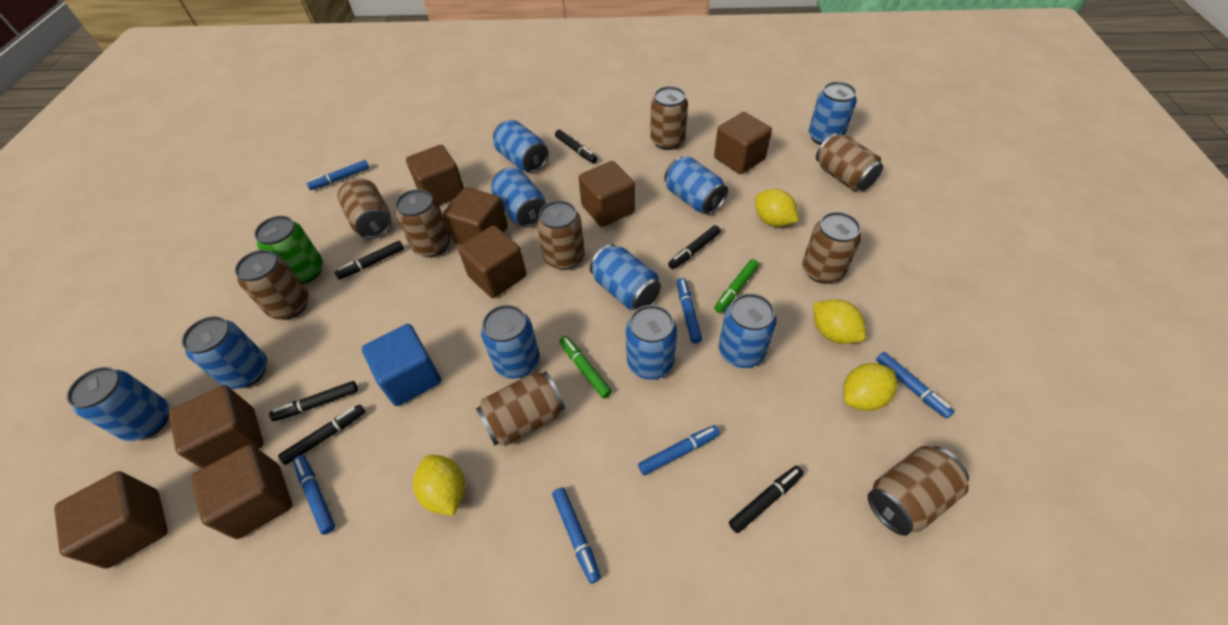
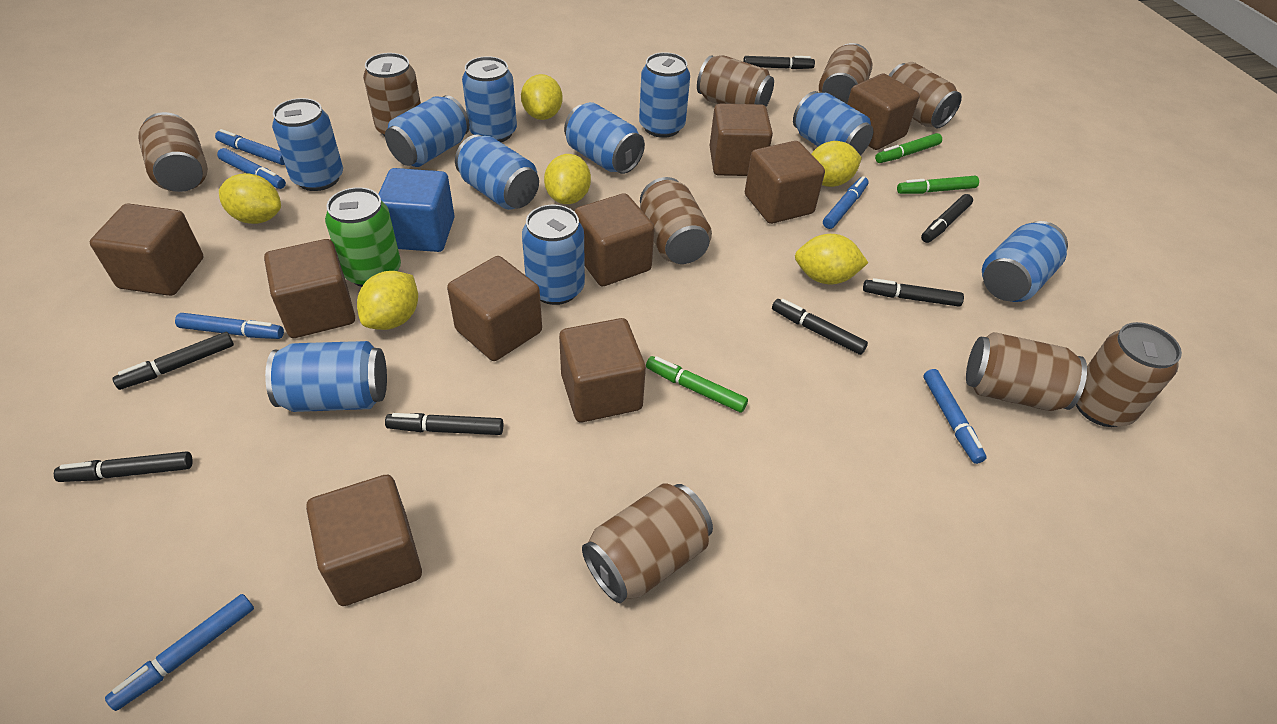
black marker: [269,381,358,421] [278,405,365,465] [335,241,404,279] [555,130,597,163] [668,225,721,269] [729,466,804,533] = 6 -> [54,451,193,482] [112,332,234,390] [385,413,503,435] [743,56,815,69] [772,299,868,355] [863,278,964,307] [921,194,973,243] = 7
brown cube: [54,471,168,569] [169,385,264,468] [191,444,292,539] [406,145,464,205] [443,187,508,245] [458,225,527,298] [579,161,635,227] [714,112,772,174] = 8 -> [90,203,204,296] [264,239,355,338] [306,475,422,606] [447,256,542,361] [559,318,646,422] [574,193,655,286] [710,104,773,176] [745,141,825,224] [847,73,920,150] = 9
green marker: [559,336,612,398] [714,259,759,313] = 2 -> [646,356,748,413] [875,133,942,163] [897,176,979,194] = 3
yellow lemon: [413,455,465,516] [755,189,798,227] [813,299,866,344] [843,363,897,411] = 4 -> [219,173,281,224] [357,271,418,330] [521,74,563,120] [544,154,591,204] [795,234,868,284] [811,141,862,187] = 6

